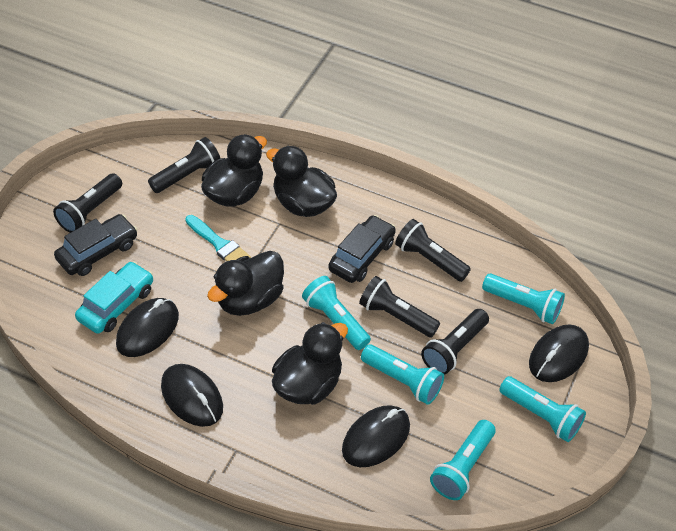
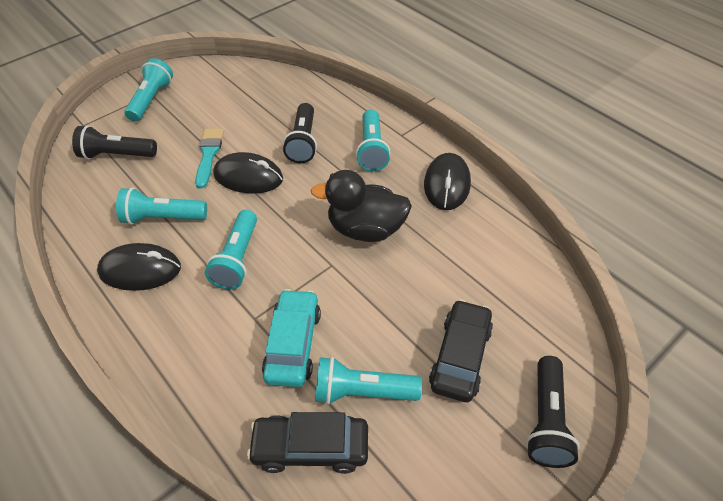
black duck: [201,134,267,207] [207,251,284,316] [266,146,337,217] [272,322,348,405] = 4 -> [311,170,412,242] = 1
black flashlight: [53,173,122,233] [148,137,221,193] [359,276,440,338] [395,219,471,282] [421,309,489,375] = 5 -> [72,125,157,159] [283,103,317,163] [526,356,580,468] = 3
black mouse: [116,298,179,357] [161,364,223,427] [342,405,410,467] [529,324,589,382] = 4 -> [97,243,181,291] [213,152,283,194] [424,153,471,210] = 3

